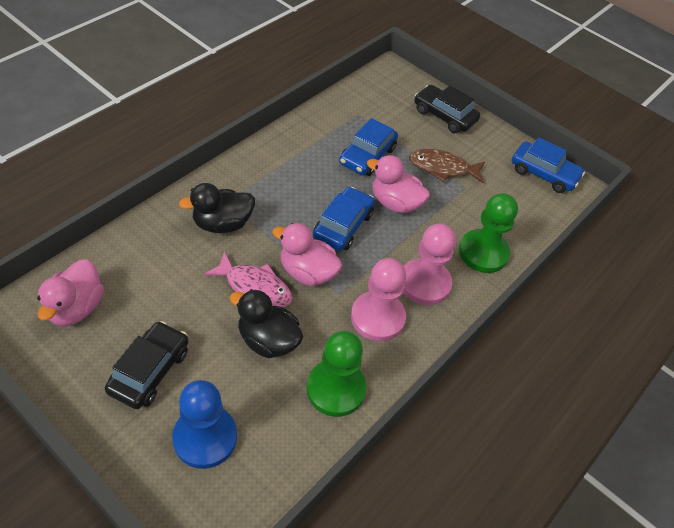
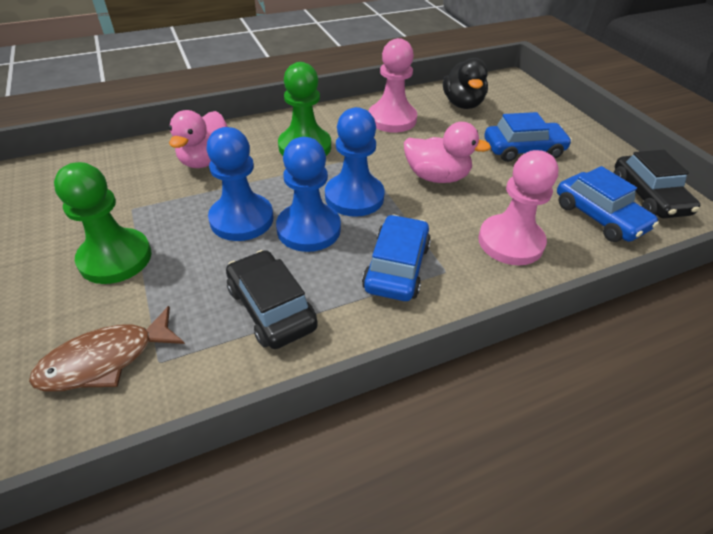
black duck: [179,183,255,233] [230,289,303,358] = 2 -> [443,58,488,109] = 1
blue pawn: [172,380,237,469] = 1 -> [207,127,273,241] [276,137,341,252] [325,107,385,217] = 3
pink duck: [37,259,104,326] [272,223,342,286] [367,155,430,213] = 3 -> [169,110,228,168] [404,122,491,183] = 2
pink fish: [204,251,292,308] = 1 -> none = 0

